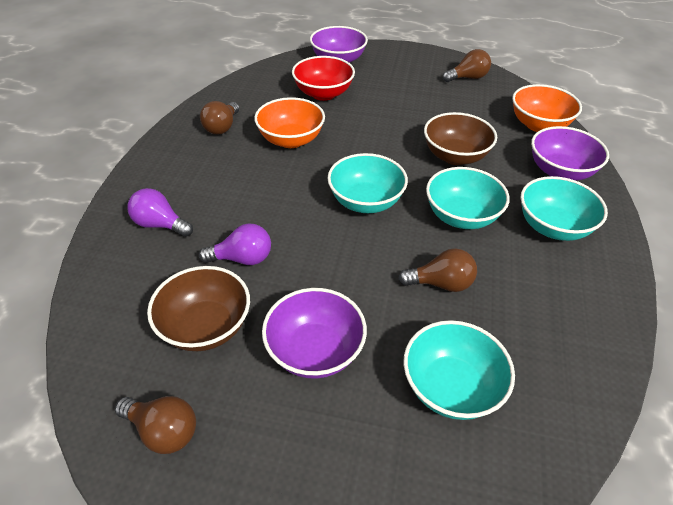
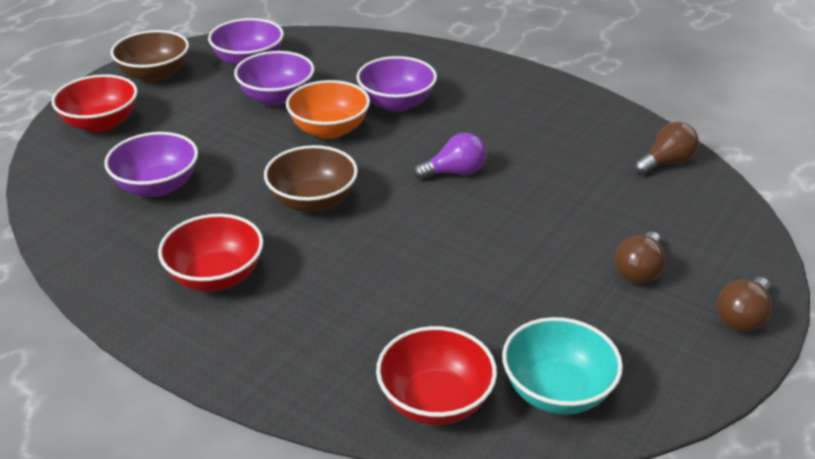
brown light bulb: [115,396,196,454] [200,101,239,135] [398,248,477,292] [443,49,491,82] = 4 -> [615,232,665,284] [634,122,699,175] [717,277,772,332] = 3
orange bowl: [254,97,325,148] [512,84,582,132] = 2 -> [286,80,370,139] = 1
purple bowl: [262,288,367,379] [310,26,368,62] [531,126,609,181] = 3 -> [104,132,198,197] [208,18,284,66] [234,51,314,106] [356,56,437,112] = 4
purple light bulb: [127,188,193,237] [199,224,271,265] = 2 -> [414,133,486,180] = 1
red bowl: [292,56,355,101] = 1 -> [51,74,138,133] [158,214,263,292] [376,326,497,425] = 3
turquoise bowl: [327,153,408,213] [404,320,515,420] [426,167,509,229] [521,176,608,241] = 4 -> [502,317,623,415] = 1

